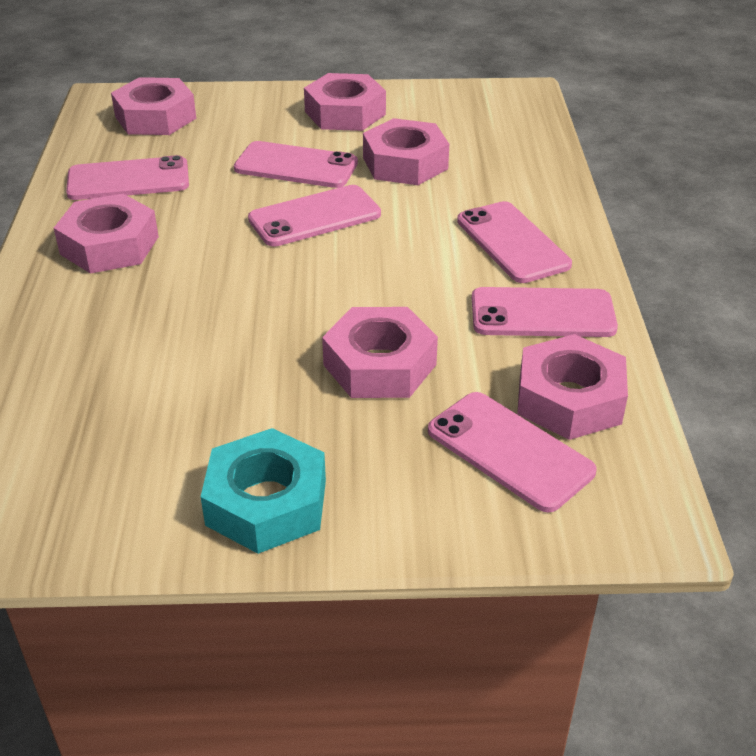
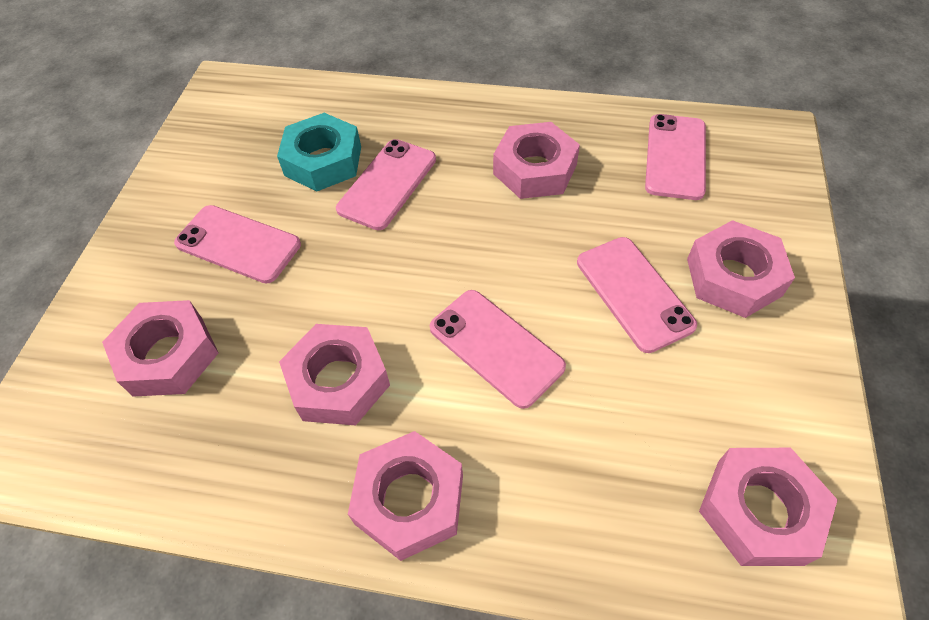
pink phone: [66,155,189,200] [234,141,358,188] [248,185,381,247] [428,392,597,512] [457,201,572,283] [472,287,618,337] = 6 -> [174,205,301,284] [336,139,436,230] [430,290,566,409] [577,237,697,353] [645,114,706,200] = 5

